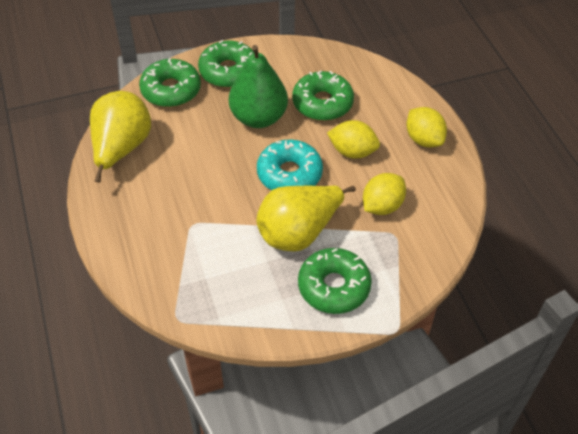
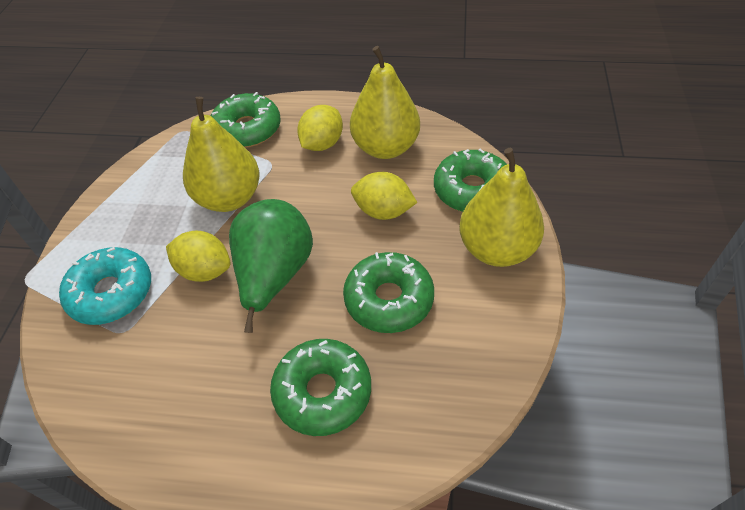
yellow pear: [90,91,151,182] [256,185,356,251] = 2 -> [183,97,260,212] [350,46,420,159] [459,148,544,267] = 3

